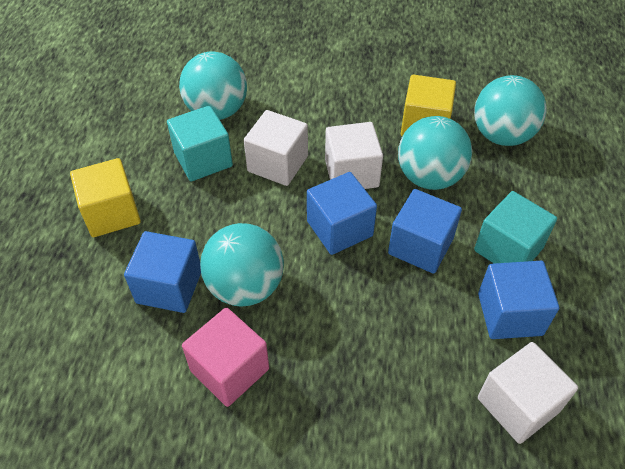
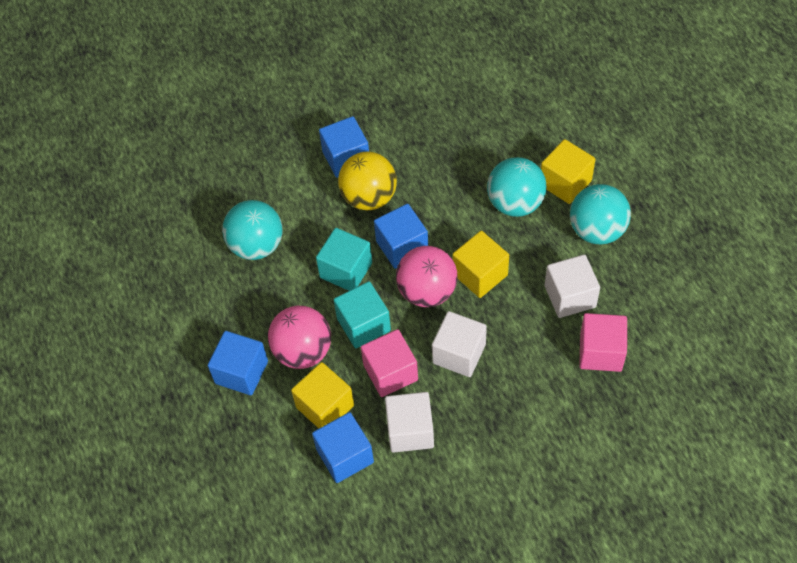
pink ball: none = 0 -> [268,306,331,369] [396,246,457,307] = 2
pink cube: [182,307,269,407] = 1 -> [361,329,418,397] [579,313,627,372] = 2
turquoise ball: [179,51,247,120] [200,223,284,307] [398,116,472,190] [474,75,546,146] = 4 -> [222,200,282,260] [487,157,547,217] [570,184,631,244] = 3
yellow ball: none = 0 -> [338,151,397,210] = 1
yellow cube: [70,158,141,237] [401,75,456,136] = 2 -> [291,362,354,428] [452,231,509,298] [541,139,596,204] = 3

